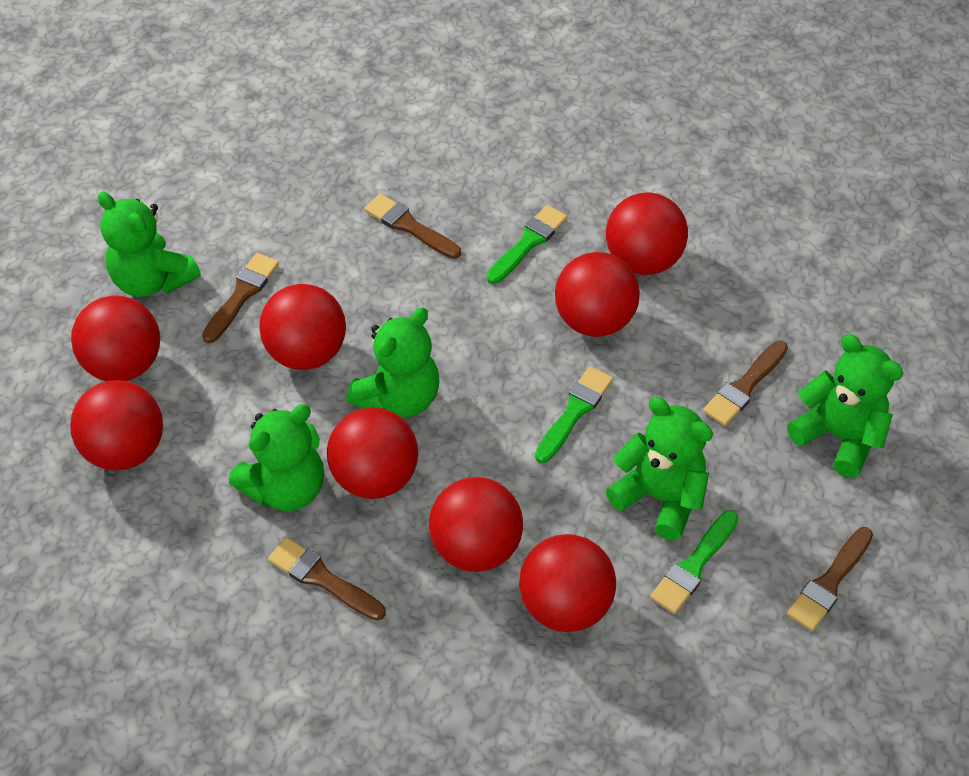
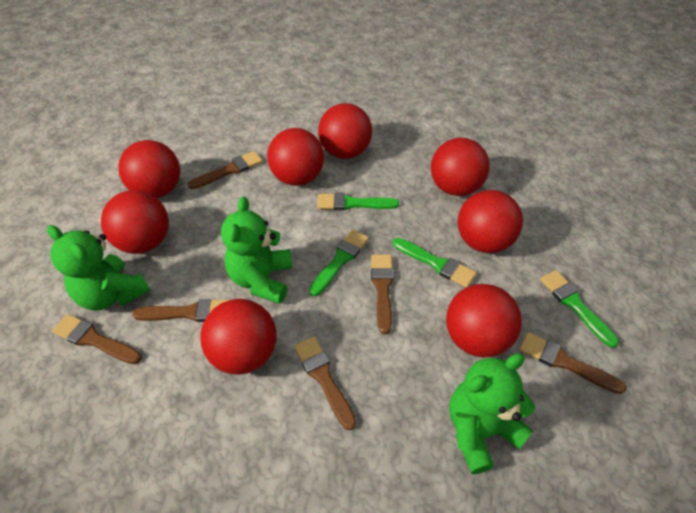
brown brush: [202,253,279,343] [268,537,386,621] [364,194,461,259] [703,340,788,426] [787,527,873,631] = 5 -> [52,314,142,364] [132,299,229,322] [187,151,263,189] [294,336,356,430] [371,255,394,334] [519,332,627,394] = 6
green brush: [487,205,567,284] [535,366,613,463] [650,510,739,614] = 3 -> [309,230,369,296] [317,193,399,210] [393,238,476,288] [540,270,619,348] = 4
green teddy bear: [97,192,201,297] [229,404,324,511] [346,307,439,417] [606,397,713,540] [787,334,903,478] = 5 -> [47,225,150,311] [221,197,293,304] [449,353,535,474] = 3

